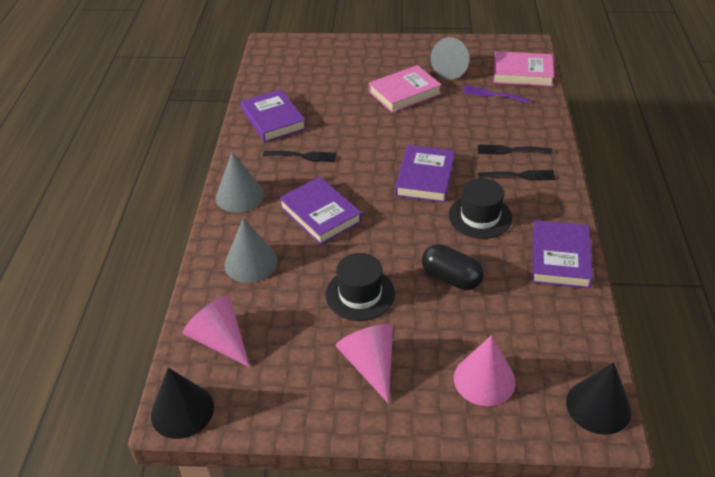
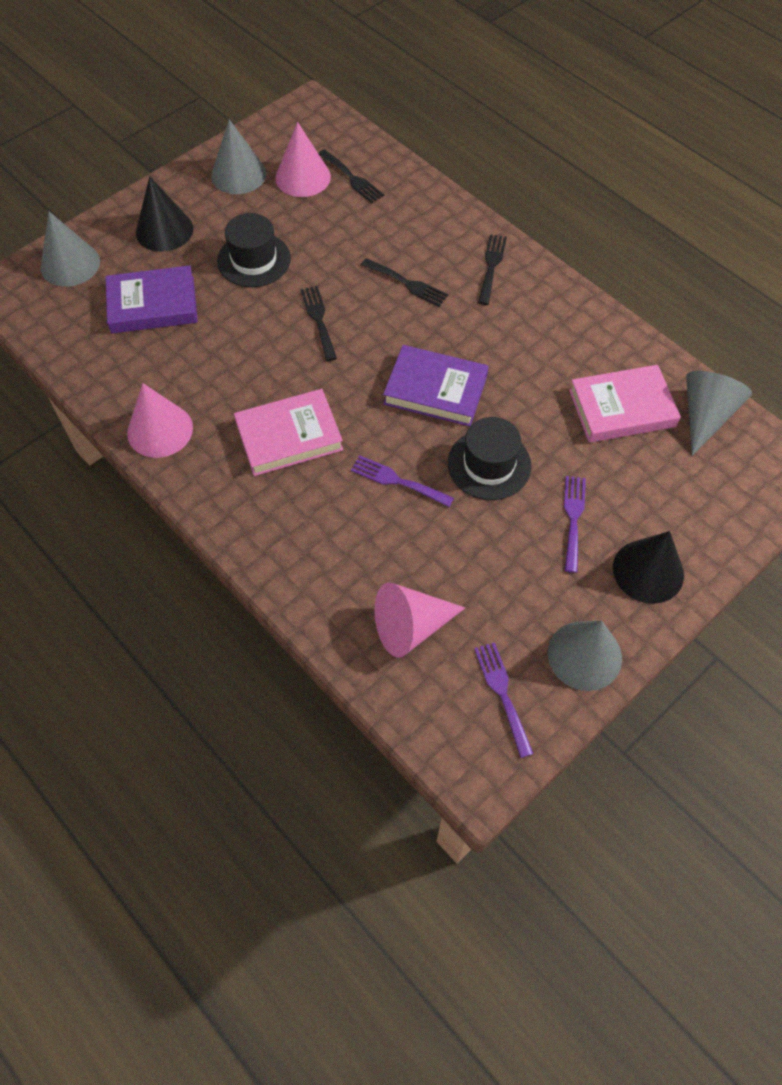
black capsule: [422,244,484,290] = 1 -> none = 0
black fork: [263,151,337,162] [478,144,552,155] [478,170,556,180] = 3 -> [301,286,337,361] [318,149,384,203] [361,258,448,307] [478,234,507,305] = 4
grey cone: [216,152,264,212] [224,218,277,283] [431,37,469,80] = 3 -> [41,211,100,287] [211,119,267,194] [548,621,622,691] [686,371,752,456] = 4
purple book: [241,89,306,142] [279,177,362,245] [395,145,455,203] [532,220,593,289] = 4 -> [106,265,198,333] [383,345,489,426] = 2
purple fork: [462,85,530,104] = 1 -> [351,455,454,507] [474,642,534,758] [564,476,586,573] = 3

